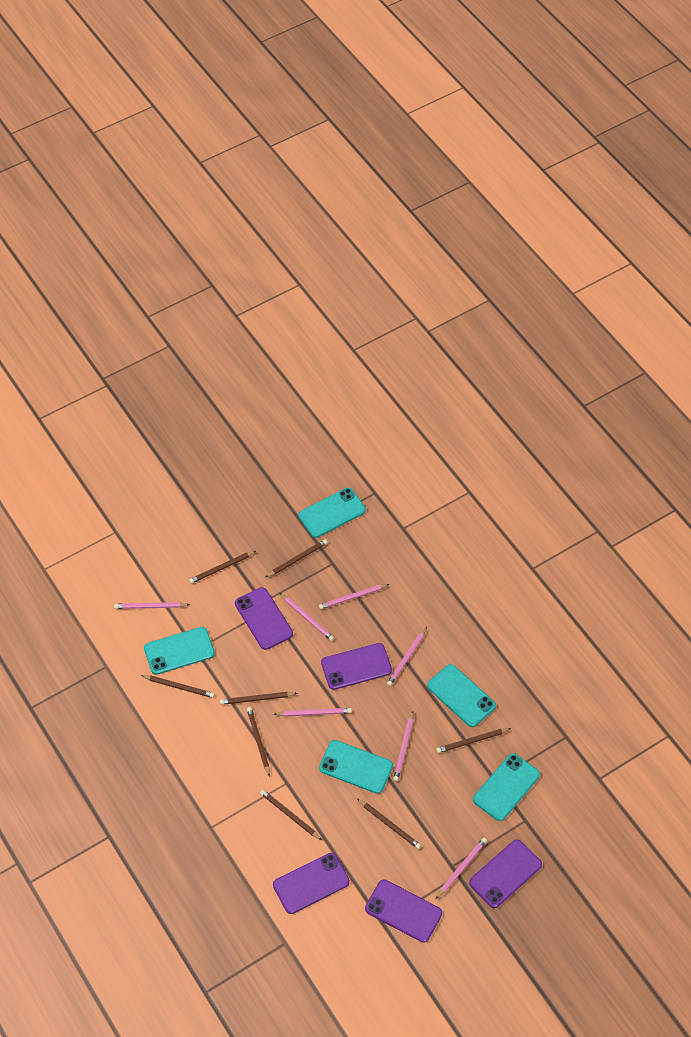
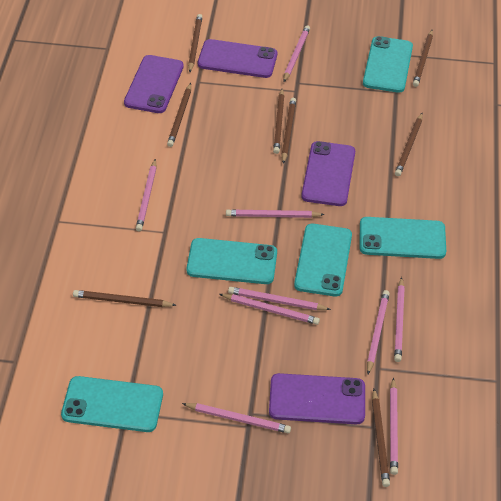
pink pencil: [114,602,190,609] [274,708,352,717] [280,593,334,641] [319,584,389,609] [387,627,427,686] [393,711,413,782] [435,838,487,899] = 7 -> [136,159,157,231] [182,403,291,433] [219,294,320,325] [226,209,325,218] [228,287,331,310] [283,25,310,82] [367,290,390,374] [390,377,398,475] [394,277,405,362] = 9
purple phone: [235,587,293,650] [273,853,350,914] [321,643,392,690] [365,879,442,943] [469,839,542,908] = 5 -> [124,55,184,113] [198,39,277,78] [269,373,365,424] [301,141,355,206] = 4

